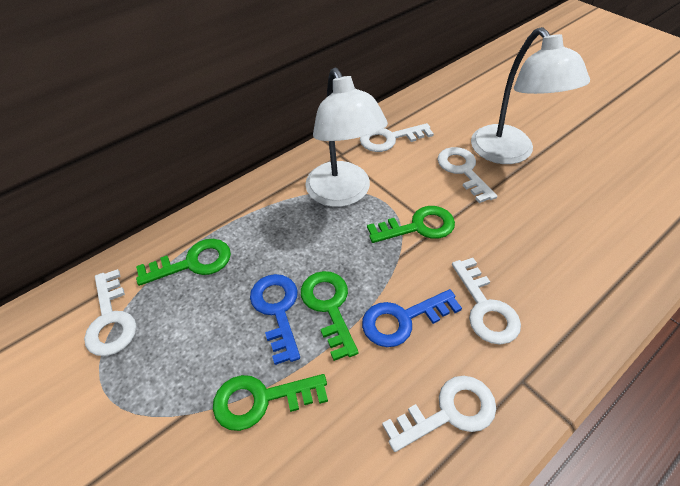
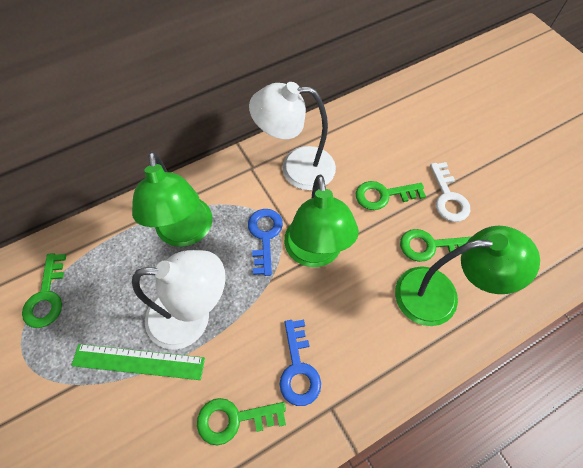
green lamp: none = 0 -> [132,151,212,247] [284,175,359,267] [395,226,540,326] = 3
green ruler: none = 0 -> [71,344,205,380] = 1
white key: [84,269,137,356] [360,123,434,152] [382,376,496,452] [437,147,497,203] [452,258,521,344] = 5 -> [430,162,470,222] = 1

